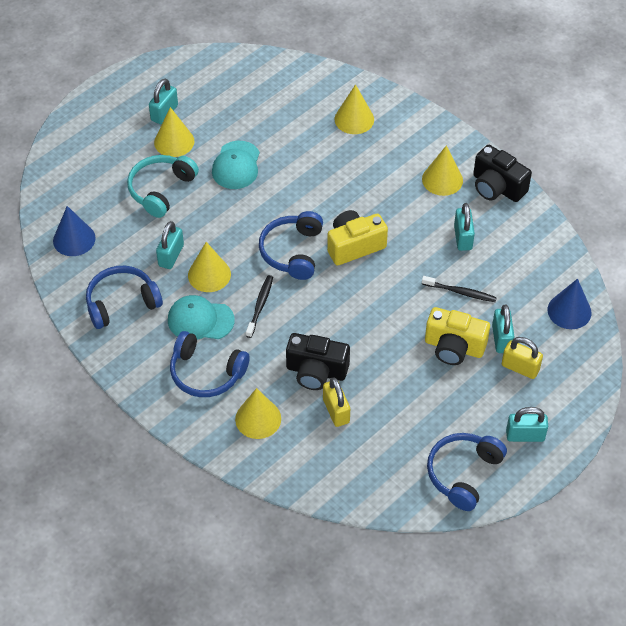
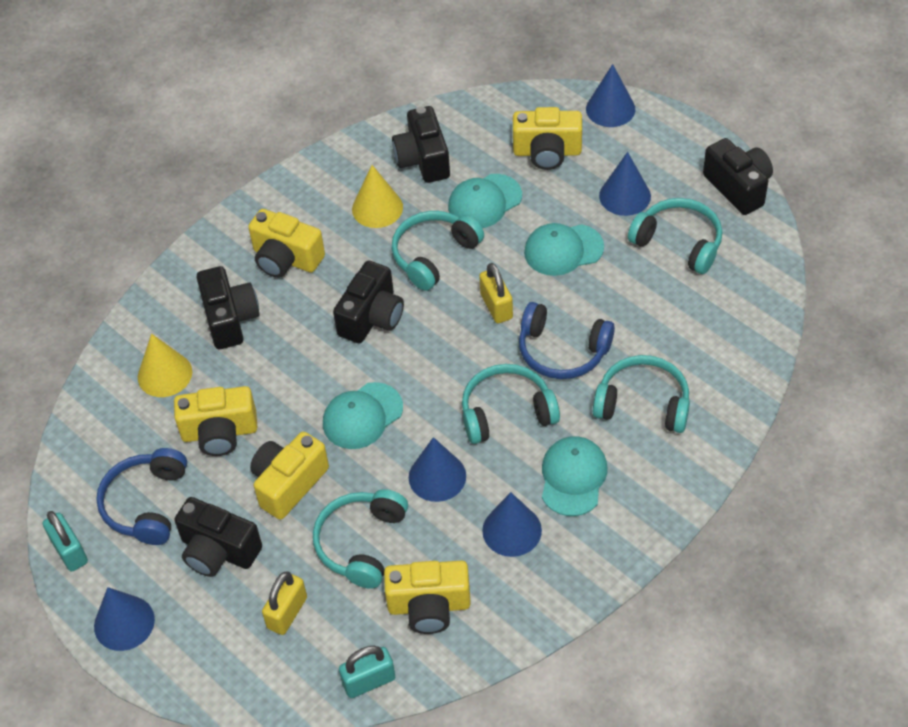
black camera: [286,333,350,390] [473,145,532,202] = 2 -> [174,497,262,577] [196,266,260,349] [333,261,404,344] [392,106,450,183] [703,138,773,215] = 5
black toothbrush: [246,275,273,338] [422,276,497,302] = 2 -> none = 0
blue cone: [53,206,96,256] [548,279,591,329] = 2 -> [94,587,155,651] [409,437,466,502] [482,492,542,557] [586,64,635,127] [599,152,651,216] = 5
blue headphones: [86,266,163,329] [170,331,249,397] [259,211,323,280] [427,433,507,511] = 4 -> [96,448,187,545] [519,302,615,379] = 2
turquoise cap: [168,295,235,340] [212,141,260,189] = 2 -> [323,382,403,449] [448,174,522,228] [524,223,604,276] [542,436,607,516] = 4
turquoise headphones: [127,155,199,218] = 1 -> [313,489,408,589] [392,211,484,291] [462,364,560,444] [593,355,690,433] [628,198,722,274] = 5
turquoise padlock: [149,79,178,124] [156,221,184,269] [454,203,475,251] [492,305,515,353] [506,407,548,442] = 5 -> [43,511,88,572] [339,646,395,698] = 2
yellow camera: [327,210,388,266] [425,307,490,365] = 2 -> [174,386,257,456] [248,209,325,278] [250,432,329,520] [384,560,471,634] [513,107,582,170] = 5
yellow cone: [154,107,194,157] [188,242,231,292] [235,388,281,439] [335,84,374,134] [422,145,463,196] = 5 -> [138,333,192,397] [352,165,403,228] = 2

